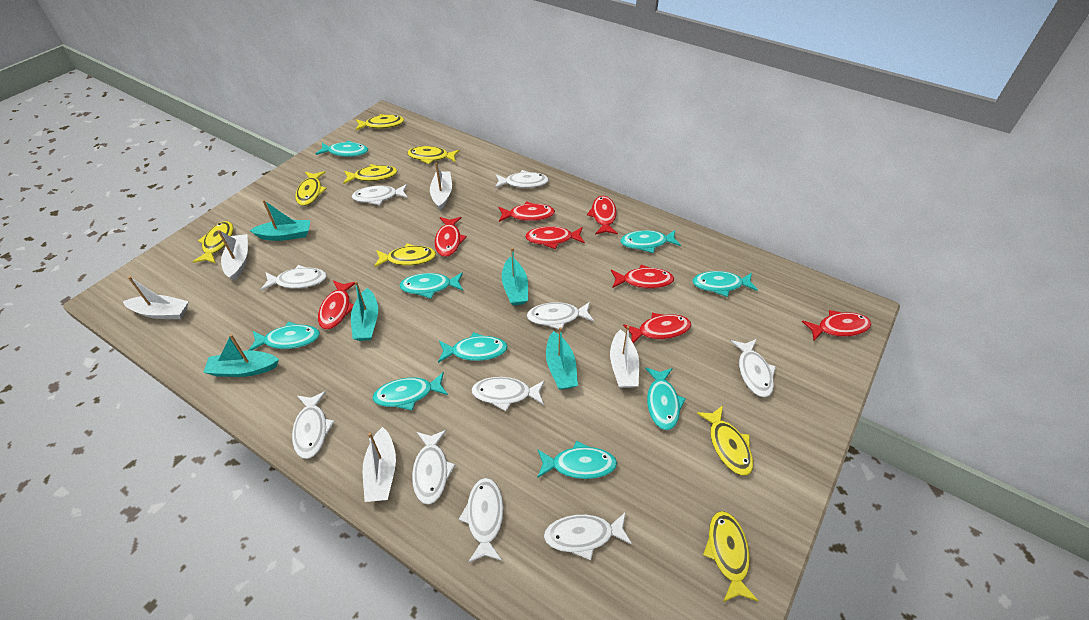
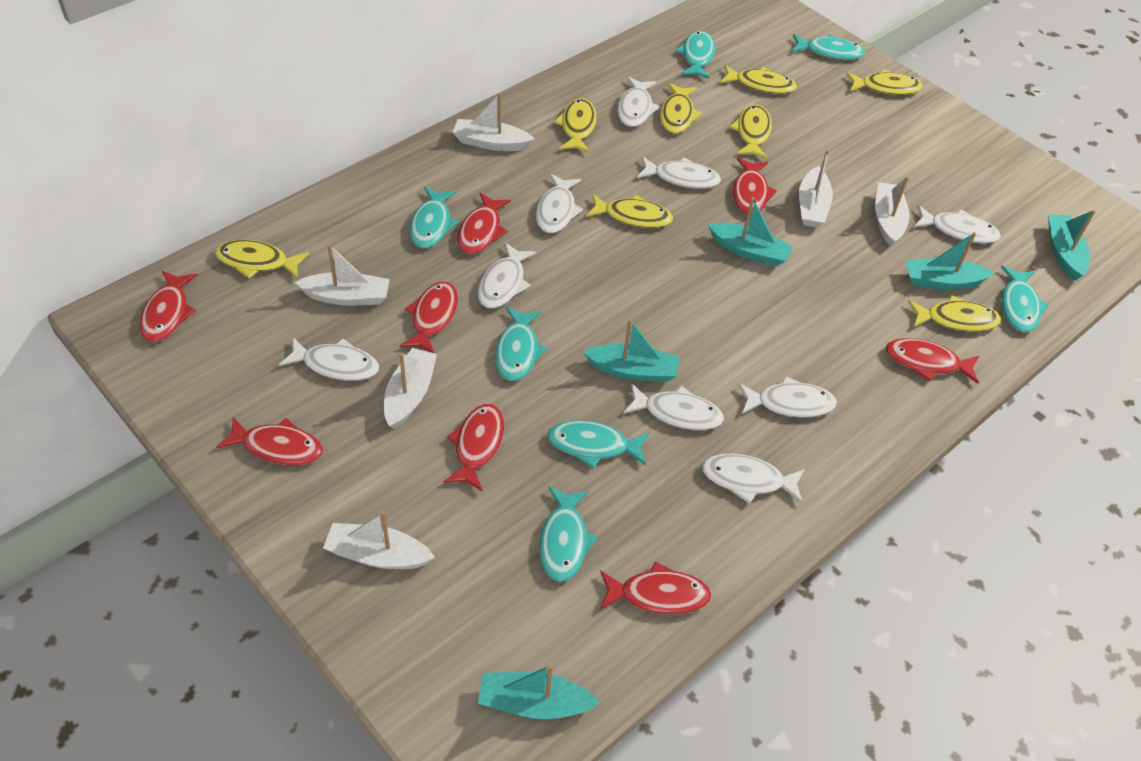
turquoise fish: [248,321,320,351] [316,140,368,157] [372,372,448,410] [399,272,463,299] [438,332,508,363] [537,440,617,479] [620,230,681,253] [645,367,686,430] [692,271,758,297] = 9 -> [409,187,458,248] [495,307,547,381] [539,487,598,582] [547,420,649,468] [675,31,715,79] [792,34,866,60] [1001,265,1049,332] = 7
white boat: [123,276,189,319] [218,230,248,281] [363,427,396,502] [430,162,452,210] [610,326,639,388] = 5 -> [295,244,390,305] [323,511,435,569] [384,348,437,429] [452,92,535,151] [799,149,833,228] [875,176,910,247] = 6
white fish: [261,265,327,291] [292,391,335,459] [352,184,408,205] [412,430,456,505] [459,478,504,563] [471,377,545,411] [495,170,549,188] [527,302,594,329] [544,512,632,560] [731,339,776,397] = 10 -> [279,337,379,381] [478,242,537,309] [536,174,583,233] [617,77,660,127] [623,383,724,430] [637,156,721,189] [702,454,805,504] [738,376,837,418] [914,205,1001,244] = 9

